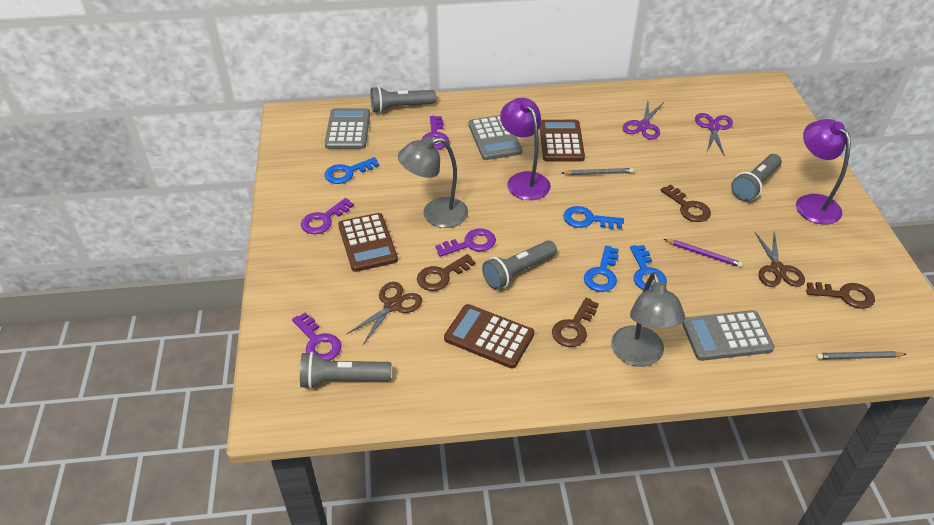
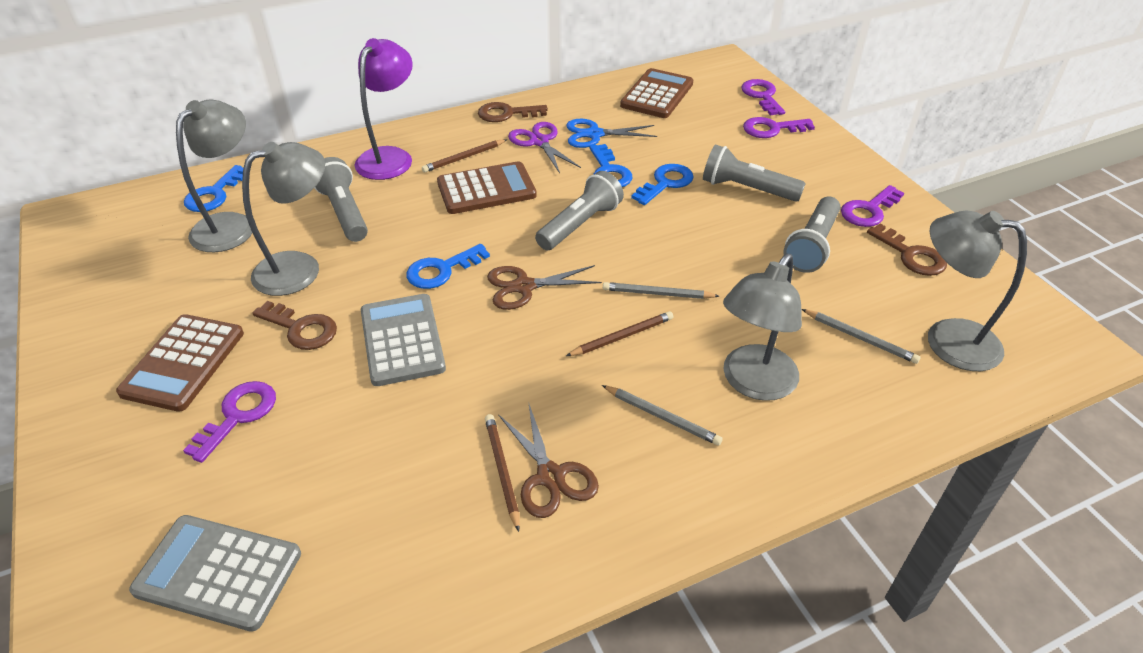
blue scissors: none = 0 -> [567,119,657,148] = 1
brown key: [417,254,475,291] [552,298,599,347] [660,184,711,222] [806,282,875,309] = 4 -> [252,301,337,350] [478,102,548,122] [867,224,947,276] = 3
brown pencil: none = 0 -> [422,139,507,173] [485,414,520,532] [566,311,673,356] = 3
grey calculator: [325,108,370,149] [468,115,522,160] [682,310,775,361] = 3 -> [129,515,301,632] [361,294,446,386] = 2
grey lamp: [398,137,468,228] [611,272,685,367] = 2 -> [176,99,252,252] [242,142,325,296] [723,254,802,401] [928,211,1027,371] = 4
grey pencil: [562,168,634,175] [816,351,906,360] = 2 -> [602,385,723,446] [603,282,719,299] [802,309,920,364] = 3
purple lamp: [500,98,551,200] [796,119,851,224] = 2 -> [355,38,413,180] = 1
purple pencil: [664,239,743,268] = 1 -> none = 0
purple scissors: [623,101,663,140] [695,113,733,155] = 2 -> [508,122,581,173] = 1

